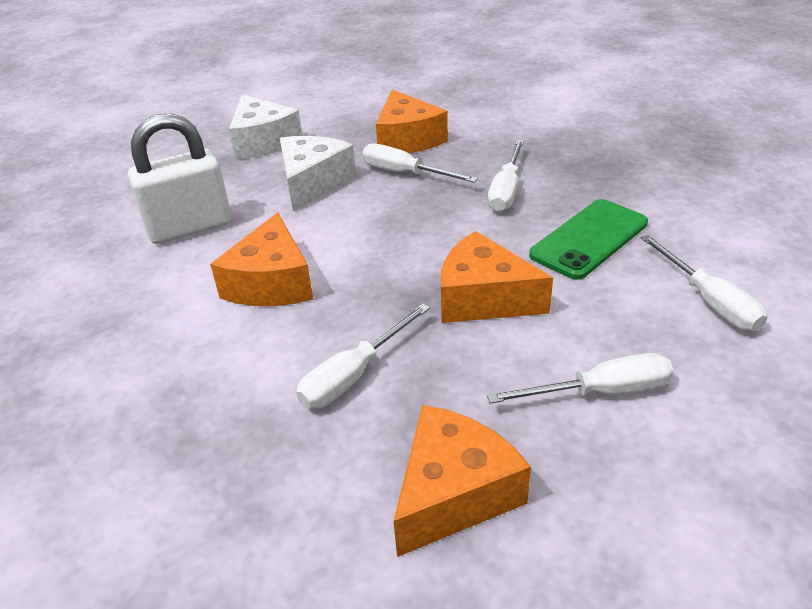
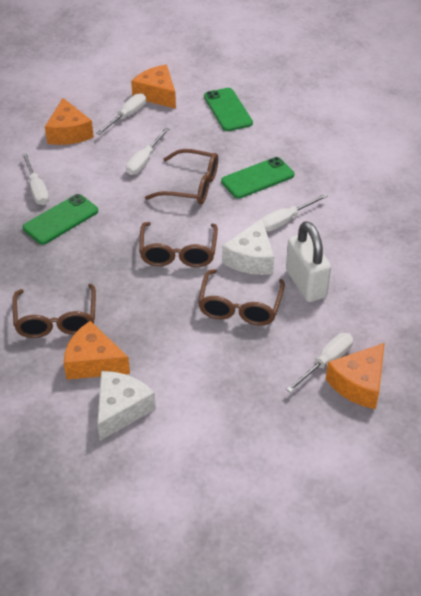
brown glasses: none = 0 -> [12,284,96,338] [139,222,218,267] [145,149,218,205] [198,269,285,326] = 4
green phone: [529,199,648,280] = 1 -> [23,194,98,245] [204,88,253,131] [221,157,294,199] = 3

